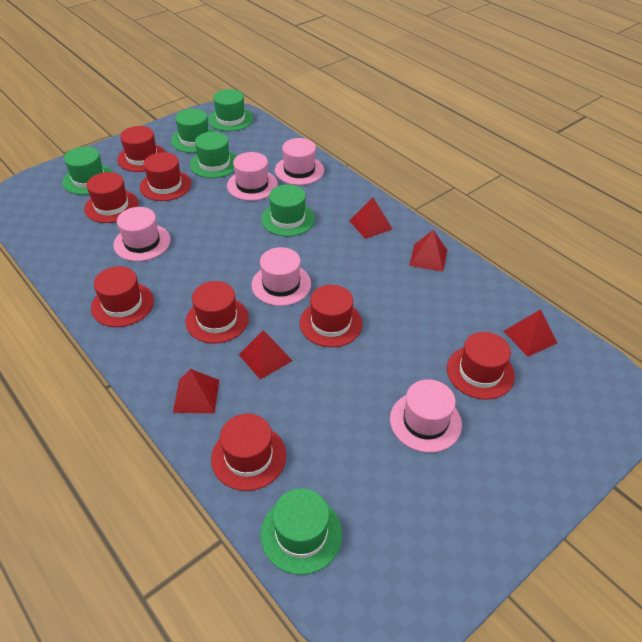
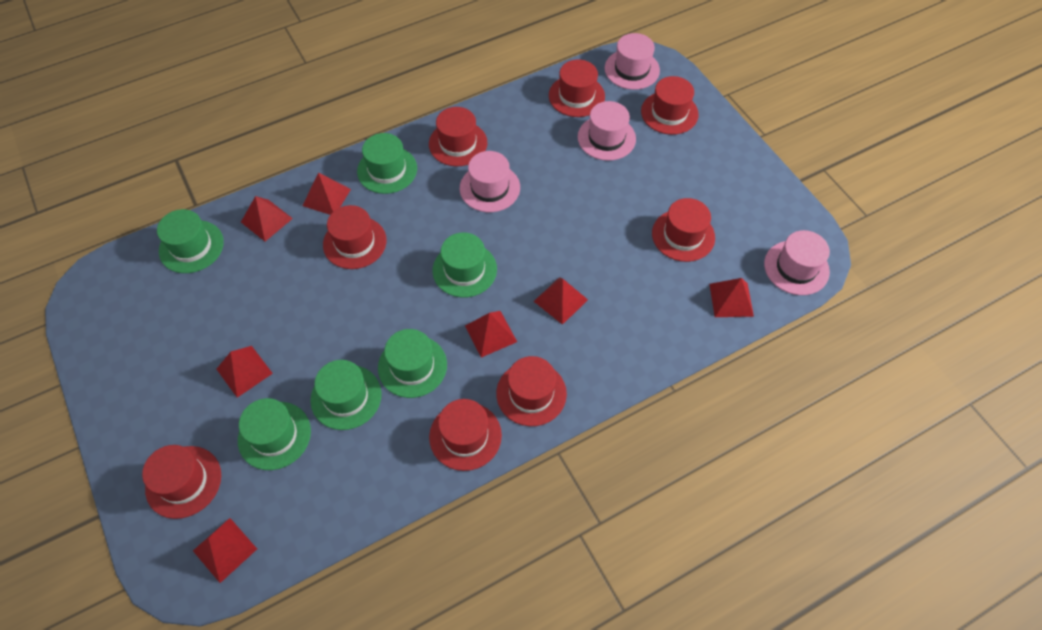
pink hat: [113,207,171,261] [227,152,278,201] [251,247,311,306] [275,138,324,185] [390,379,462,453] = 5 -> [460,151,520,212] [578,101,636,161] [605,33,660,90] [764,230,830,295] = 4
red pyramid: [173,369,219,413] [239,330,292,379] [349,197,392,239] [409,230,447,272] [504,309,557,357] = 5 -> [193,518,257,583] [217,346,273,398] [241,196,293,241] [303,173,351,215] [465,311,517,358] [534,277,588,325] [709,278,754,317] = 7

